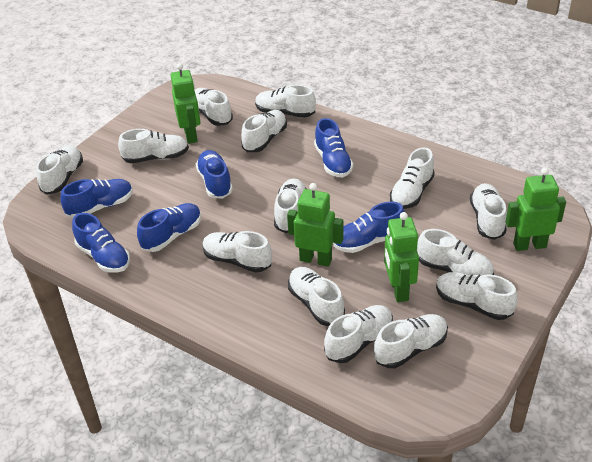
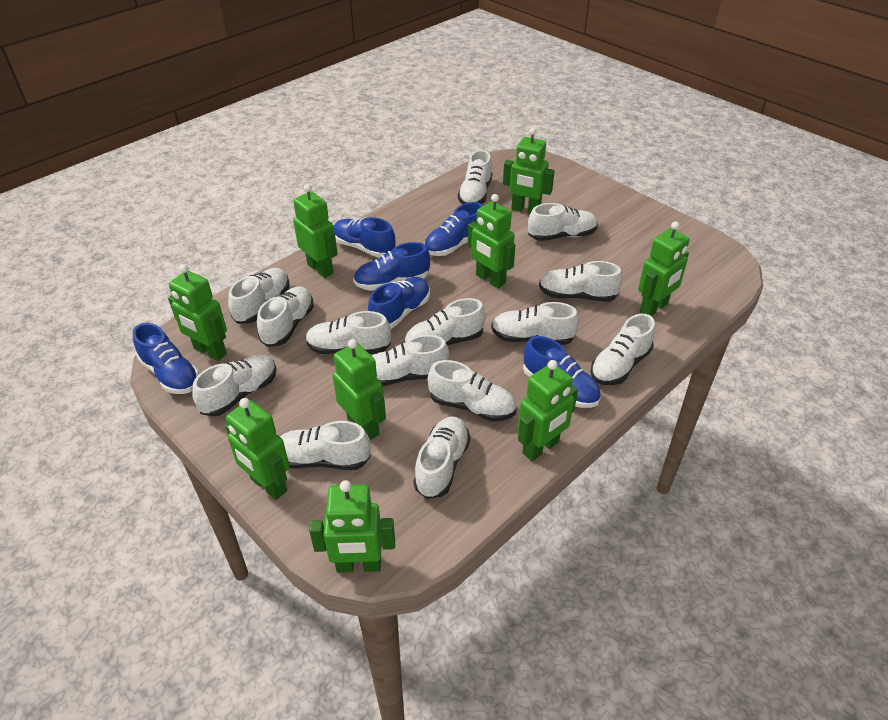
green robot: [171,63,201,144] [287,183,343,267] [384,212,419,302] [506,168,566,251] = 4 -> [168,264,227,361] [225,398,290,500] [293,184,338,278] [309,480,395,573] [333,339,386,440] [468,194,516,289] [503,128,554,214] [518,360,578,461] [638,222,690,316] = 9

